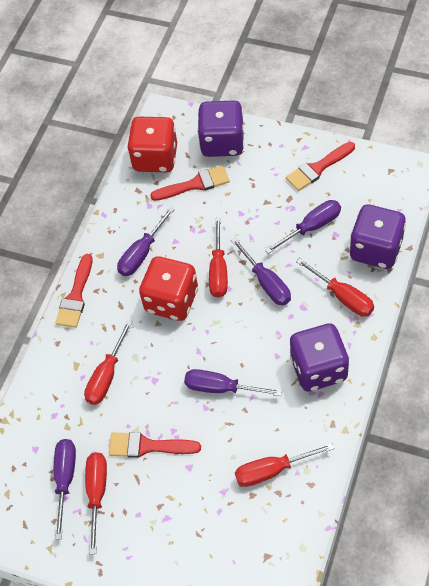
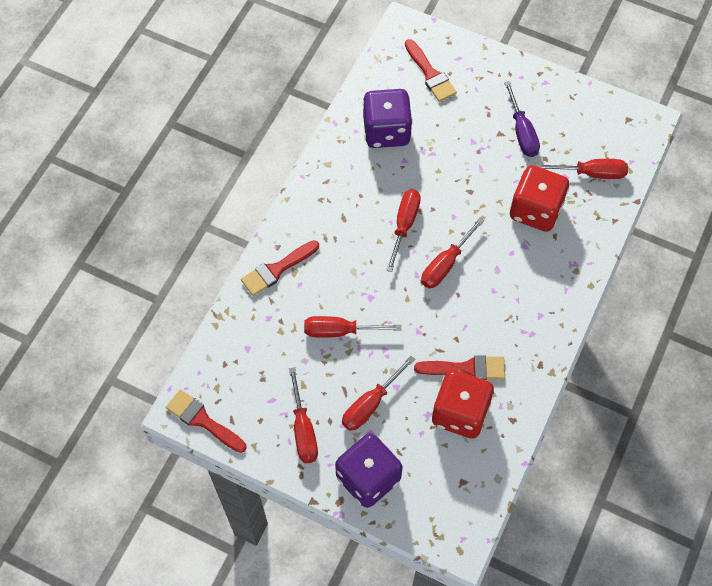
purple dice: [197,100,244,157] [290,323,349,391] [349,205,406,269] = 3 -> [335,433,403,508] [363,89,413,148] = 2
purple screwdriver: [54,439,76,539] [117,206,175,276] [184,369,282,396] [231,237,291,306] [265,200,341,254] = 5 -> [504,81,540,157] = 1
red screwdriver: [84,320,133,405] [85,452,107,554] [209,217,228,298] [235,443,334,487] [296,258,374,317] = 5 -> [289,367,318,463] [304,316,401,338] [342,356,415,431] [386,189,421,272] [421,217,484,288] [536,159,628,179] = 6

